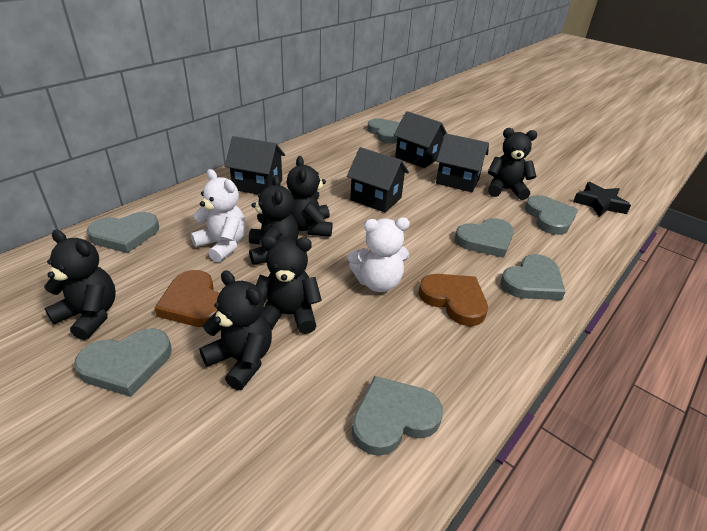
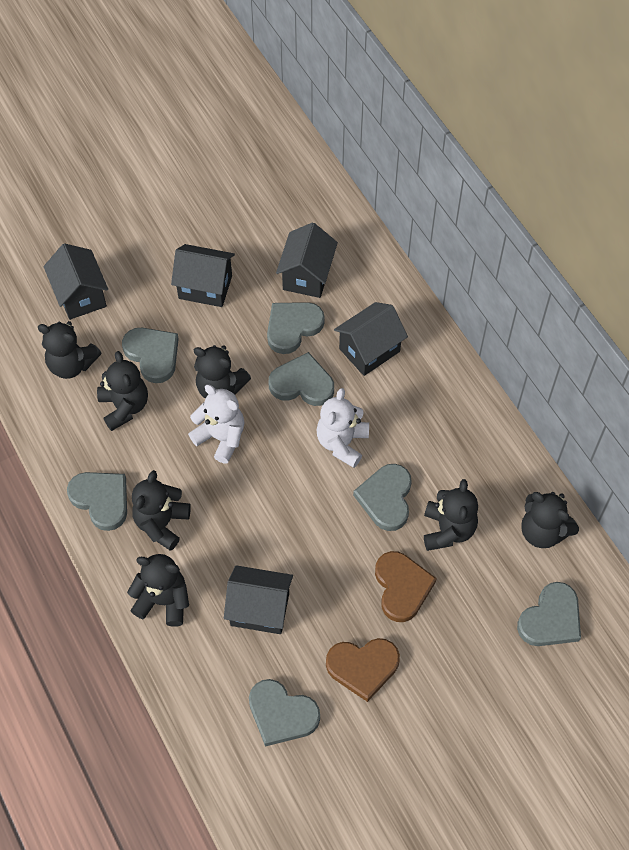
black house: [225,136,285,194] [347,147,409,213] [394,111,447,168] [436,133,489,192] = 4 -> [44,243,108,320] [171,244,235,307] [224,565,293,634] [276,222,338,298] [334,302,408,376] = 5
black star: [573,182,631,217] = 1 -> none = 0
black teddy bear: [44,230,116,340] [199,271,272,390] [249,175,299,265] [256,236,322,334] [287,156,332,237] [488,128,537,200] = 6 -> [38,321,101,379] [97,351,148,431] [127,554,189,627] [132,470,191,551] [194,345,251,399] [424,479,478,551] [521,492,579,548] = 7

